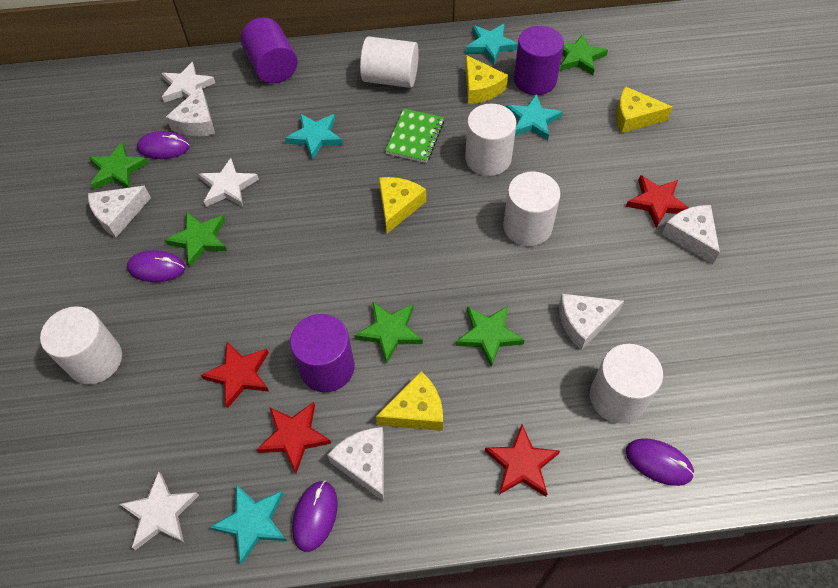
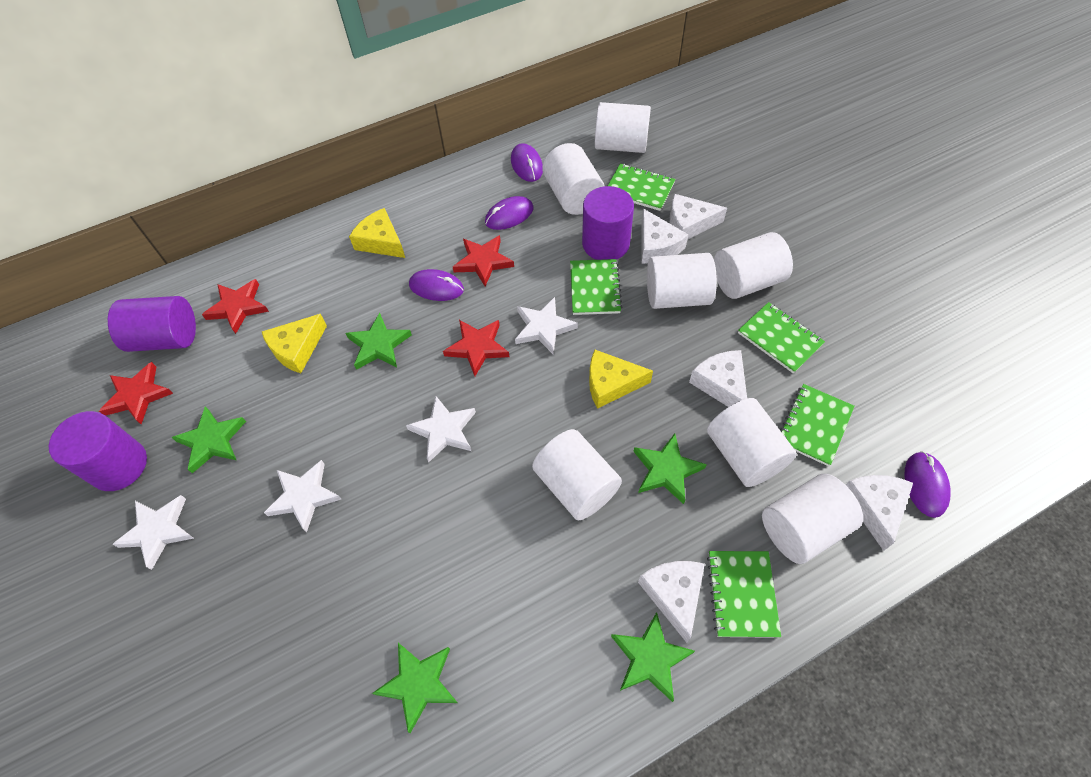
green notebook: [385,109,444,163] = 1 -> [570,259,622,315] [608,163,676,211] [707,551,781,638] [738,302,825,373] [780,384,855,466] = 5
turquoise star: [210,485,287,564] [285,114,343,160] [466,24,518,64] [506,94,563,140] = 4 -> none = 0
white cylinder: [40,306,122,384] [360,36,419,88] [465,104,516,176] [503,171,561,246] [590,344,663,424] = 5 -> [532,429,622,520] [542,143,605,215] [595,102,651,153] [647,253,717,309] [707,398,797,487] [714,232,793,299] [762,474,863,564] = 7
white star: [120,471,199,550] [161,62,215,103] [199,158,259,207] = 3 -> [112,495,194,570] [264,460,341,533] [406,396,476,463] [515,297,578,355] = 4
yellow cheese: [376,371,443,431] [379,177,426,234] [465,55,508,104] [616,86,673,133] = 4 -> [262,314,327,373] [349,208,405,258] [589,350,653,409] = 3

